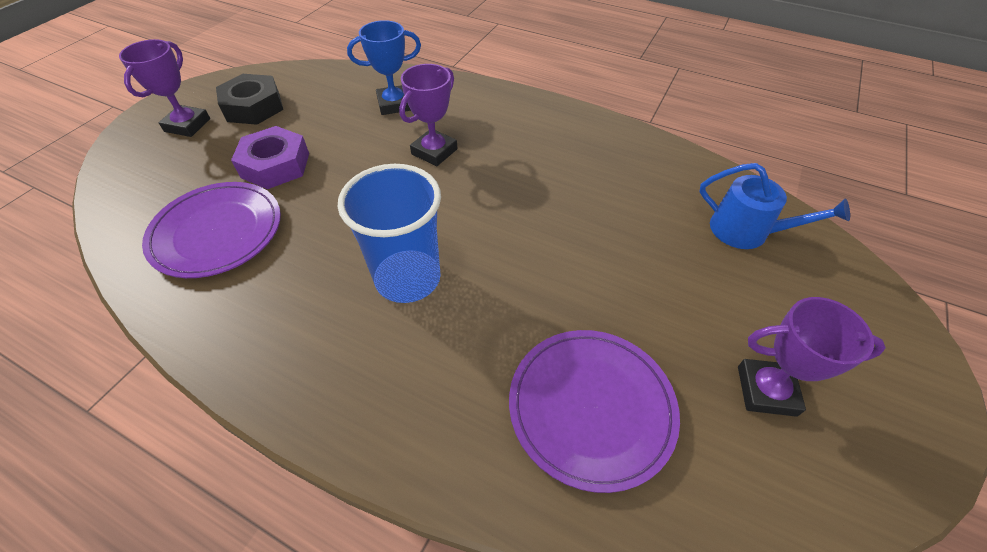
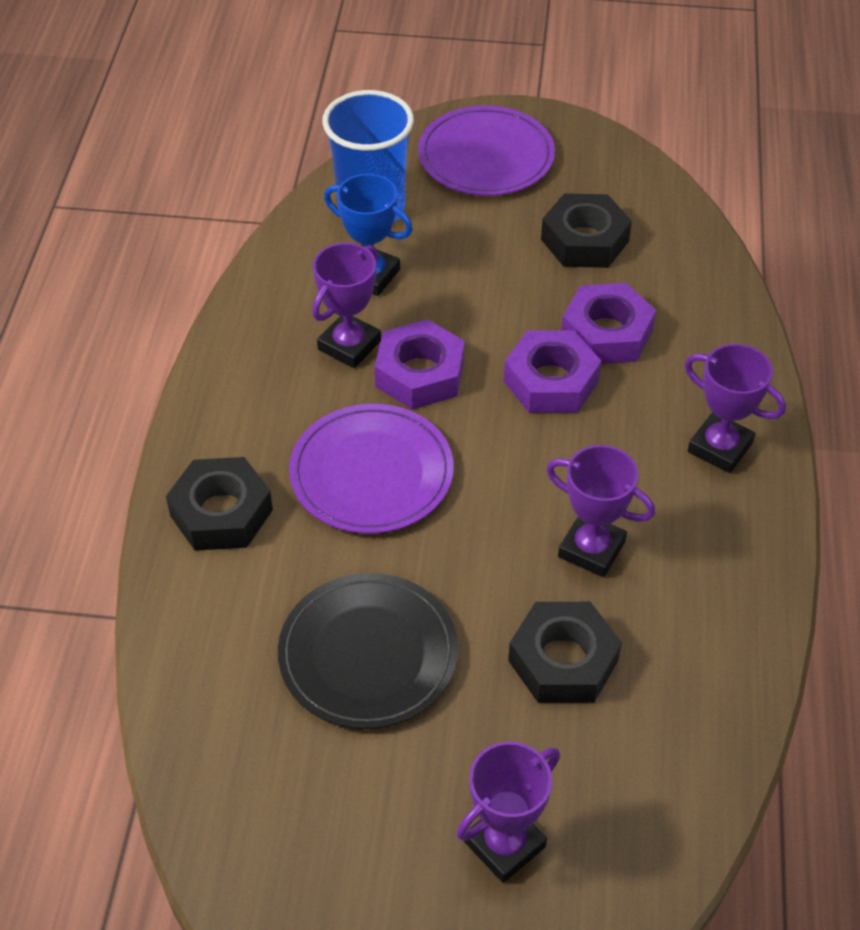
black nut: [216,74,283,125] = 1 -> [166,457,273,551] [508,602,622,703] [541,193,632,268] = 3
black plate: none = 0 -> [278,573,458,729] = 1
blue watering can: [699,163,850,249] = 1 -> none = 0
purple nut: [231,126,309,189] = 1 -> [375,319,465,410] [504,330,601,413] [561,283,656,364] = 3
purple trophy: [119,39,210,137] [399,64,457,166] [738,297,886,417] = 3 -> [312,243,381,368] [457,742,560,883] [546,445,655,577] [685,344,786,473] = 4

